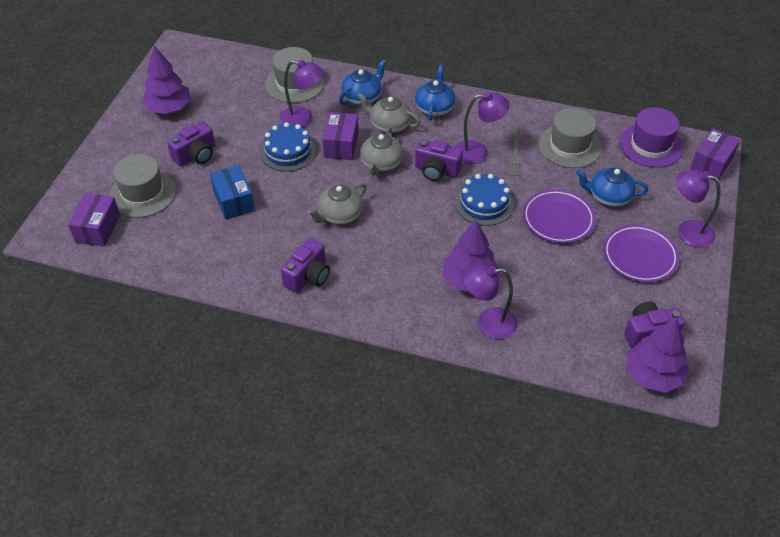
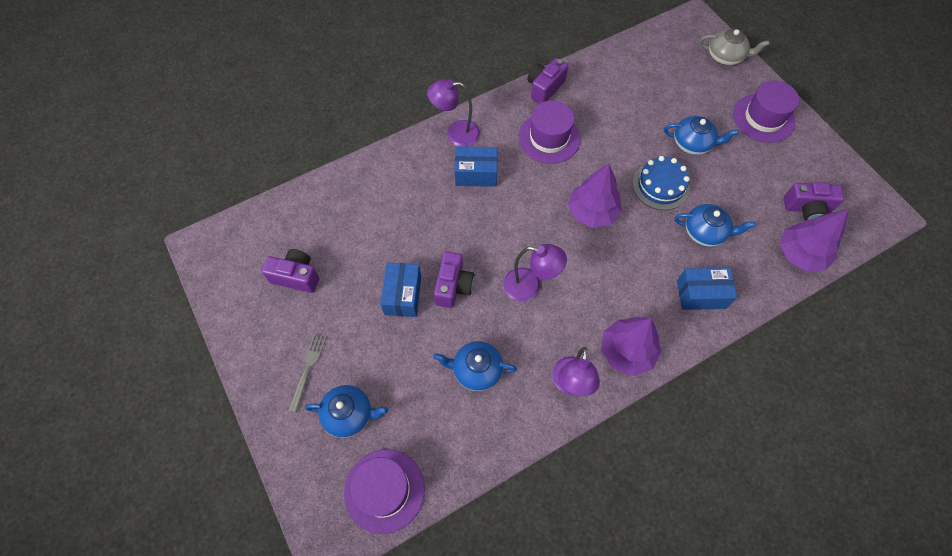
blue box: [210,165,255,220] = 1 -> [380,263,421,317] [455,146,497,187] [677,268,737,310] = 3
blue cake: [260,122,316,171] [455,174,514,226] = 2 -> [633,156,690,210] = 1
blue teapot: [339,60,386,105] [415,65,456,121] [576,168,648,207] = 3 -> [305,385,388,438] [433,341,517,391] [664,116,739,155] [675,204,756,247] = 4
grey hat: [109,154,176,218] [265,47,324,103] [538,108,602,168] = 3 -> none = 0
grey teapot: [307,183,367,224] [357,93,420,133] [360,127,403,175] = 3 -> [699,29,769,65] = 1
purple box: [68,193,120,247] [323,112,359,160] [690,128,740,180] = 3 -> none = 0
purple hat: [619,107,683,168] = 1 -> [344,449,425,534] [518,101,581,164] [733,80,799,143] = 3
purple lamp: [280,60,324,127] [455,92,510,164] [463,265,517,340] [676,170,721,248] = 4 -> [427,79,480,147] [503,244,567,302] [552,347,600,396] = 3
purple plate: [523,189,596,243] [603,225,679,282] = 2 -> none = 0

